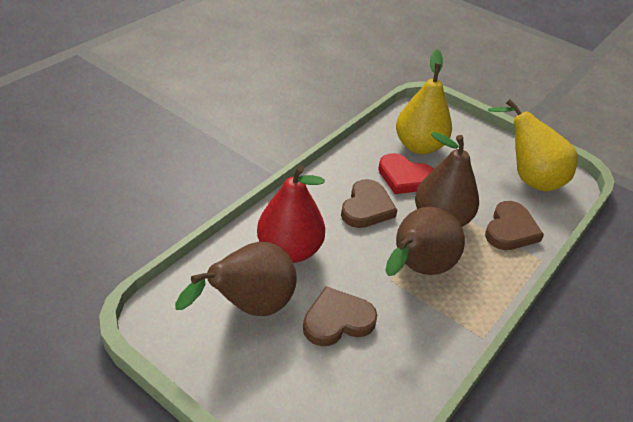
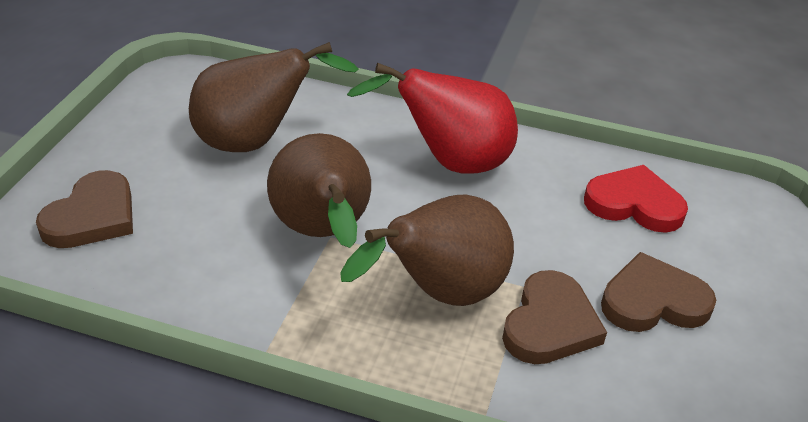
yellow pear: [396,49,452,154] [488,99,578,192] = 2 -> none = 0

